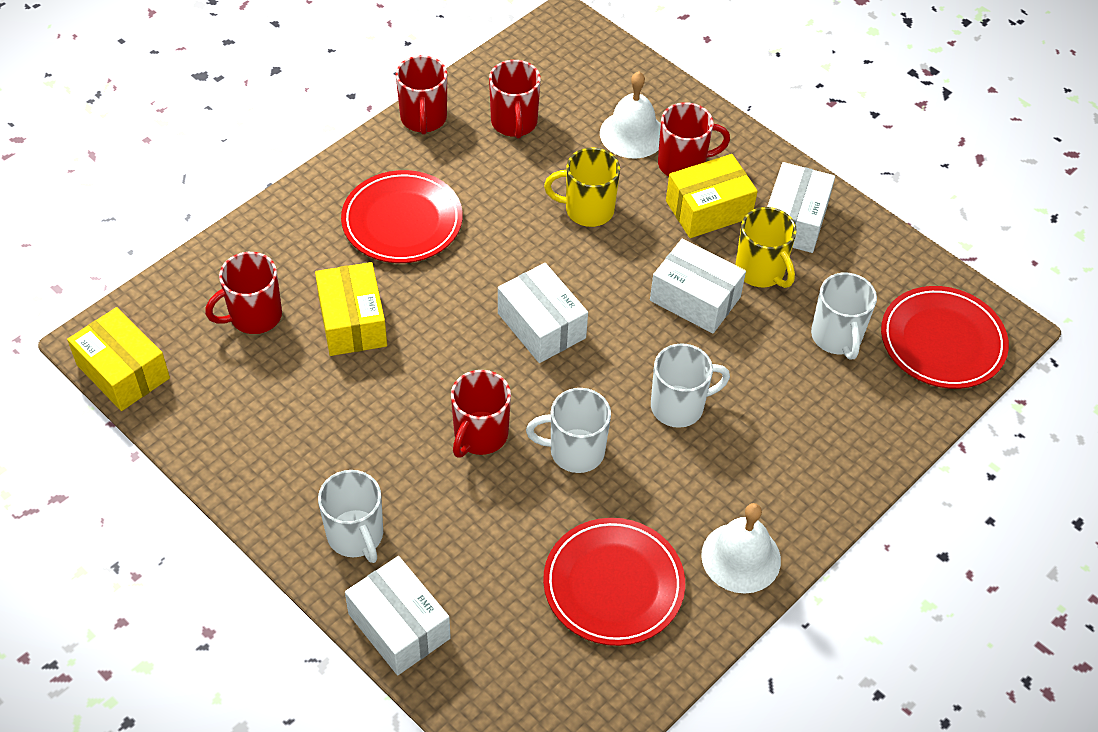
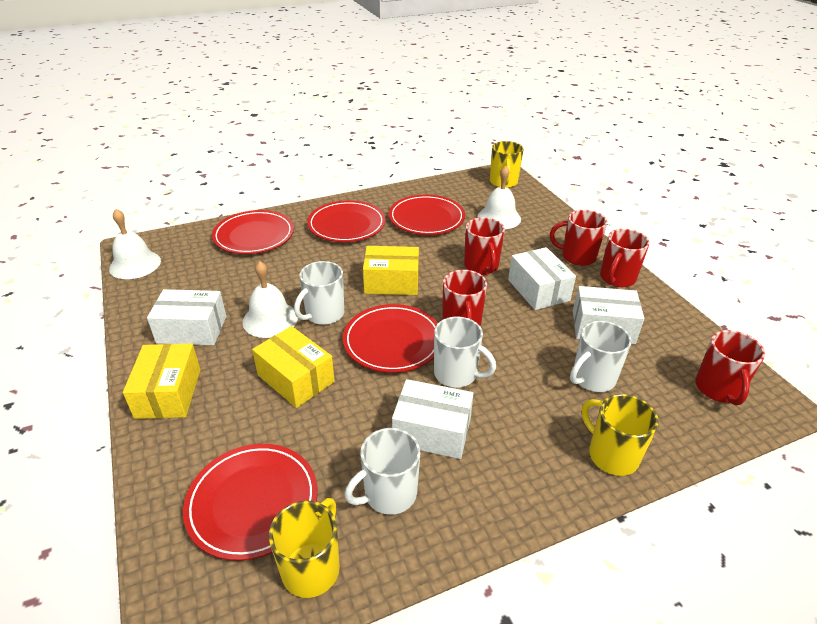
red plate: [341,170,463,263] [543,518,685,646] [881,286,1009,389] = 3 -> [183,444,318,561] [212,210,294,254] [307,200,386,242] [343,304,438,373] [389,195,465,235] = 5
white bell: [600,72,661,159] [701,503,781,594] = 2 -> [109,209,161,279] [242,261,298,338] [478,166,521,229] = 3
yellow mug: [544,148,620,227] [735,207,797,288] = 2 -> [269,498,340,598] [490,141,524,188] [582,394,659,476] = 3

